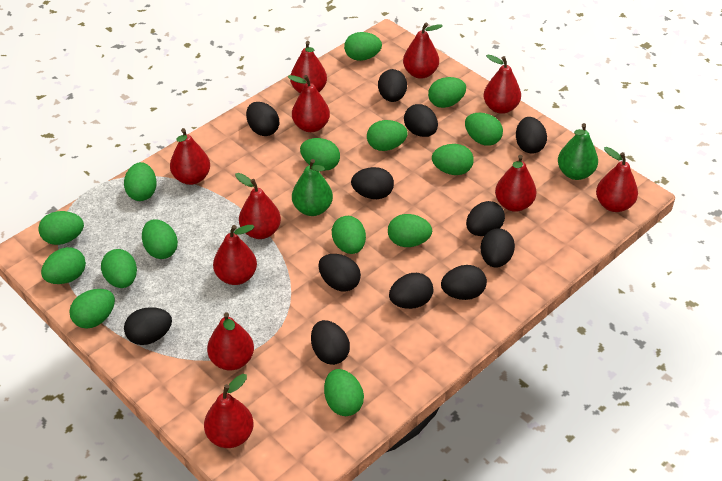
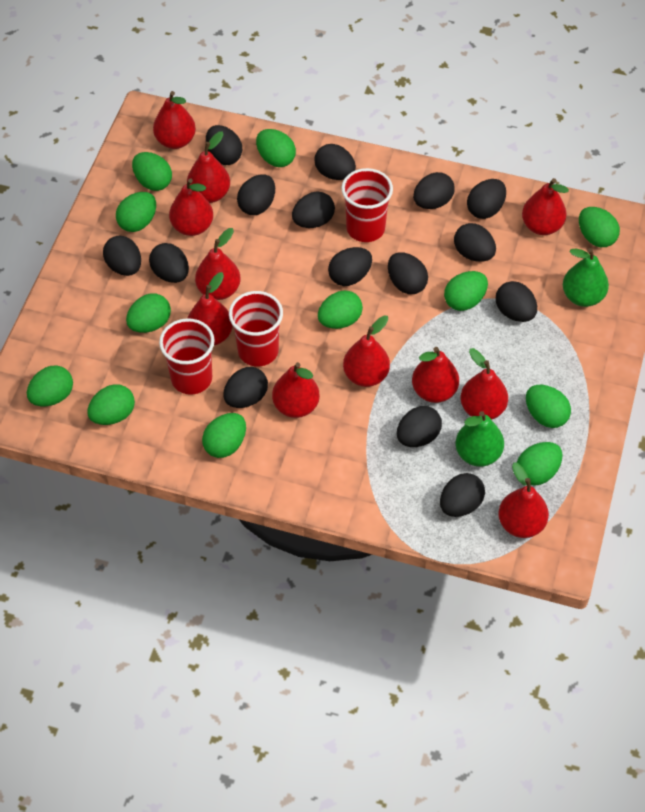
black egg: [124,307,172,345] [246,102,279,136] [311,320,350,365] [318,254,361,292] [351,167,394,199] [378,69,407,102] [389,273,433,309] [404,104,438,137] [441,265,487,300] [466,201,505,236] [481,228,515,267] [516,117,547,154] = 12 -> [103,235,141,276] [149,243,189,283] [206,125,242,165] [223,367,268,408] [237,174,275,215] [292,192,335,228] [314,144,356,180] [328,247,372,286] [388,252,428,294] [397,406,442,447] [413,172,455,209] [440,473,485,517] [454,223,496,262] [467,179,506,219] [495,281,537,322] = 15
green egg: [38,211,84,245] [41,247,86,284] [69,289,115,329] [101,249,137,288] [124,162,157,201] [142,219,178,259] [300,138,340,171] [324,369,364,416] [332,216,366,254] [344,32,382,61] [367,120,408,151] [388,214,432,247] [428,77,466,108] [432,144,474,175] [465,113,503,146] = 15 -> [27,366,73,406] [87,384,135,425] [116,192,156,232] [126,294,171,333] [132,152,172,191] [202,413,246,458] [256,129,296,167] [318,290,363,329] [444,271,488,311] [517,442,563,485] [526,385,571,428] [579,207,620,247] = 12
red cup: none = 0 -> [159,318,215,395] [229,291,283,367] [341,168,393,242] = 3

